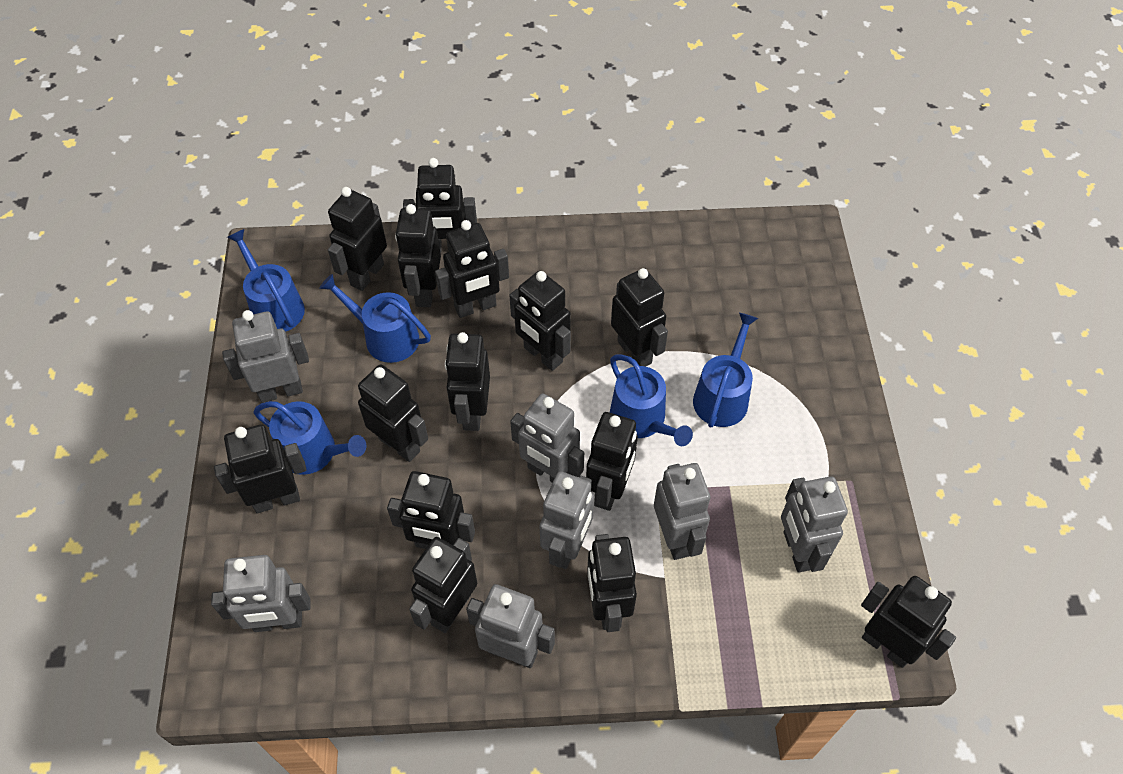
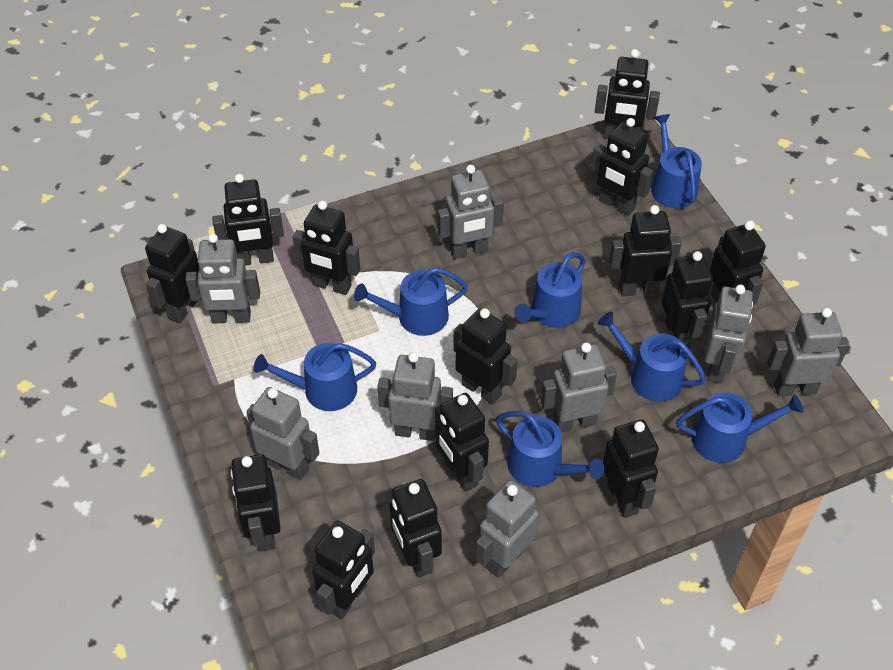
blue watering can: [227,229,305,332] [253,401,366,475] [319,274,431,363] [610,355,693,446] [693,313,758,428] = 5 -> [254,343,376,411] [354,267,468,336] [496,411,604,487] [514,252,586,328] [598,312,706,402] [651,114,702,209] [676,393,803,463] = 7
grey robot: [211,555,311,632] [222,310,309,403] [466,584,555,668] [510,393,584,483] [540,471,594,569] [654,463,710,560] [781,476,848,573] = 7 -> [185,233,260,323] [247,387,320,480] [378,352,453,441] [438,165,504,259] [476,480,539,578] [541,342,617,432] [704,285,753,383] [768,308,849,396] = 8

